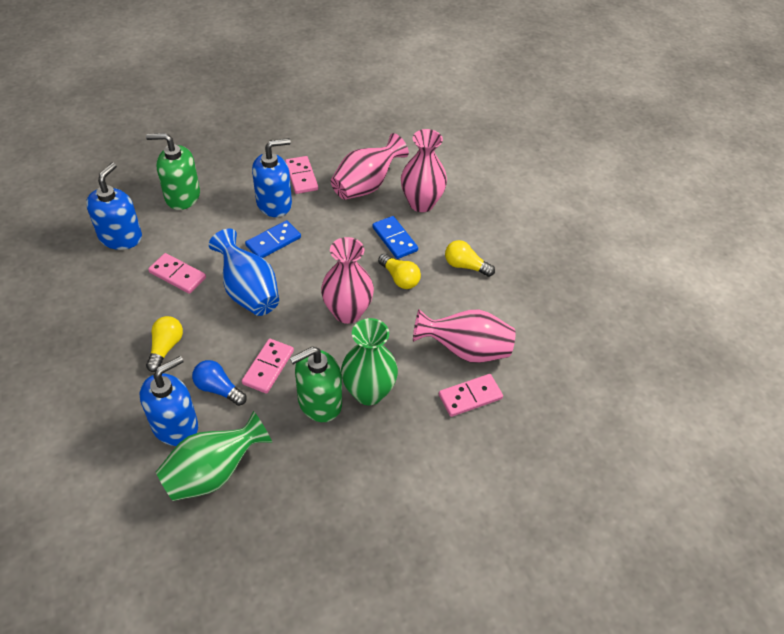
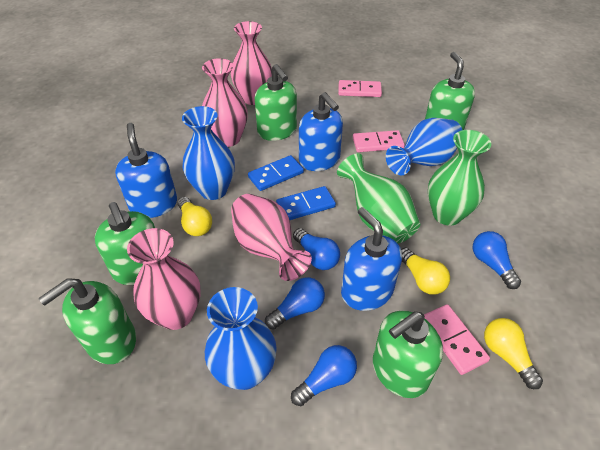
blue light bulb: [192,360,247,406] = 1 -> [265,277,325,330] [291,345,357,406] [293,228,340,270] [473,231,521,289] = 4
blue vase: [209,228,279,316] = 1 -> [182,106,235,200] [205,287,277,390] [386,118,462,175] = 3
green soap dispenser: [146,133,200,210] [290,347,342,422] = 2 -> [39,278,136,364] [95,202,155,285] [255,64,297,141] [373,311,443,398] [425,52,475,130] = 5
pink domino: [148,253,206,294] [242,339,294,394] [285,156,318,194] [439,374,503,417] = 4 -> [338,80,382,97] [353,130,405,152] [424,304,490,375] = 3

